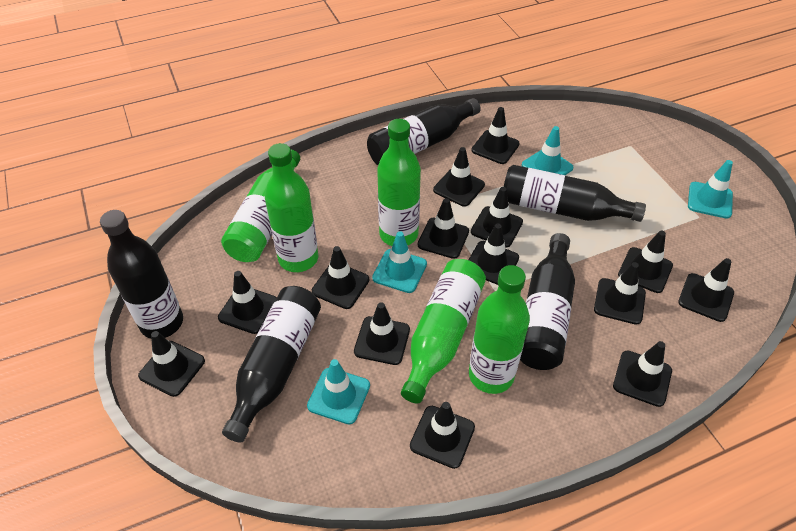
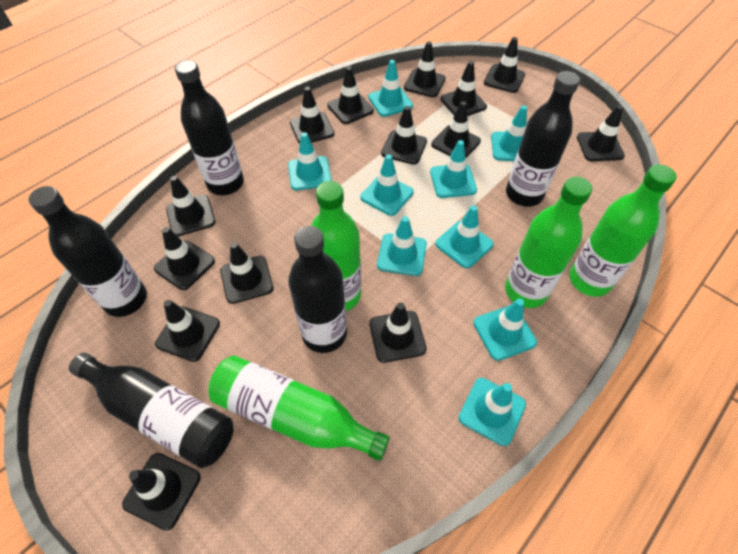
green bottle: [221,150,300,262] [265,143,318,272] [377,119,421,246] [401,259,486,403] [469,265,530,394] = 5 -> [208,356,390,461] [311,181,361,311] [505,177,592,308] [569,164,676,297] = 4
turquoise traffic cone: [307,359,370,424] [372,231,427,293] [522,126,573,175] [688,160,733,219] = 4 -> [288,132,332,190] [360,154,414,216] [368,60,413,117] [377,216,427,276] [430,140,477,198] [435,205,494,268] [459,378,526,446] [473,299,537,361] [491,105,527,161] = 9

